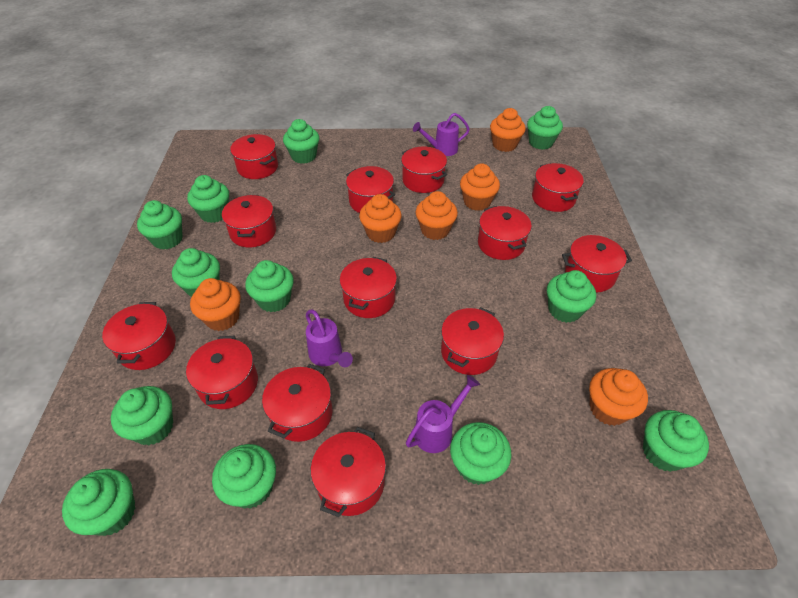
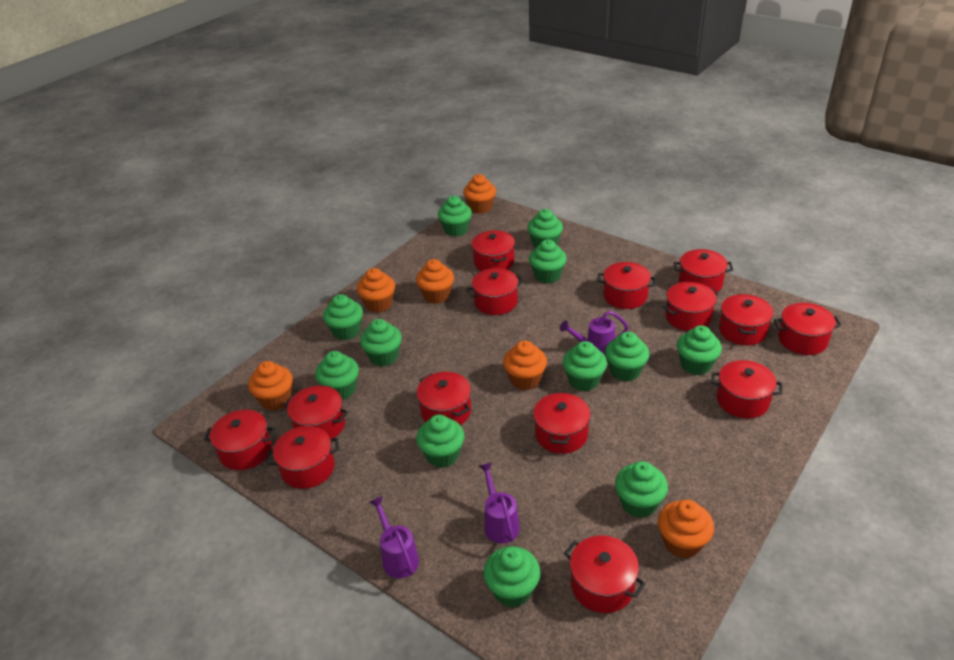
red pot: [102,302,176,370] [186,336,258,409] [222,195,276,248] [230,134,278,179] [262,364,332,442] [311,427,386,517] [340,257,397,318] [346,166,395,213] [401,147,447,193] [441,307,504,375] [478,206,532,260] [532,163,584,212] [562,235,632,292] = 13 -> [204,410,275,470] [267,426,339,489] [283,386,348,439] [417,372,471,425] [466,268,524,315] [471,230,515,271] [533,392,591,454] [564,535,646,613] [597,262,656,309] [663,282,719,331] [674,249,733,292] [711,360,783,418] [719,294,773,345] [774,303,842,355] = 14

